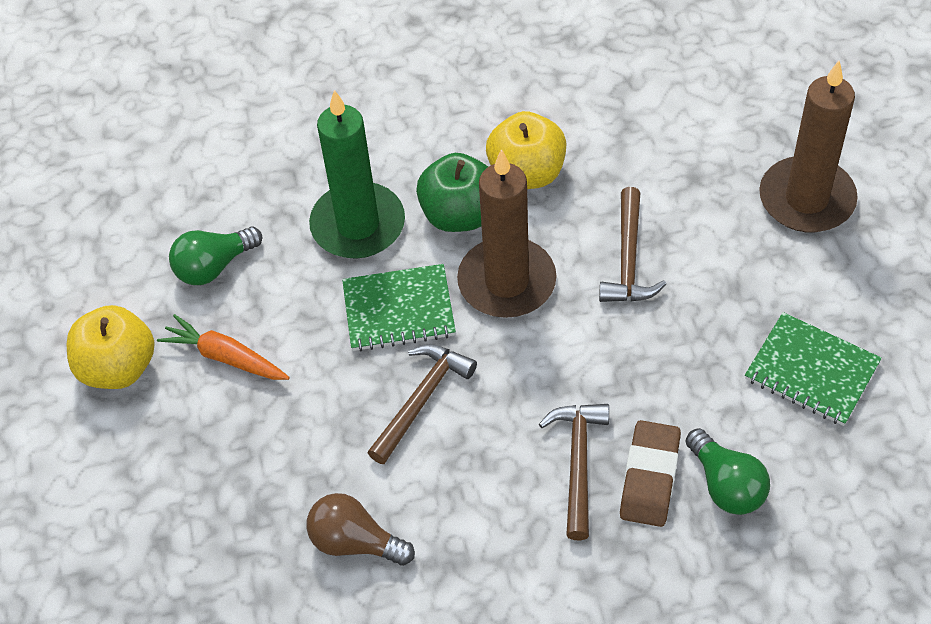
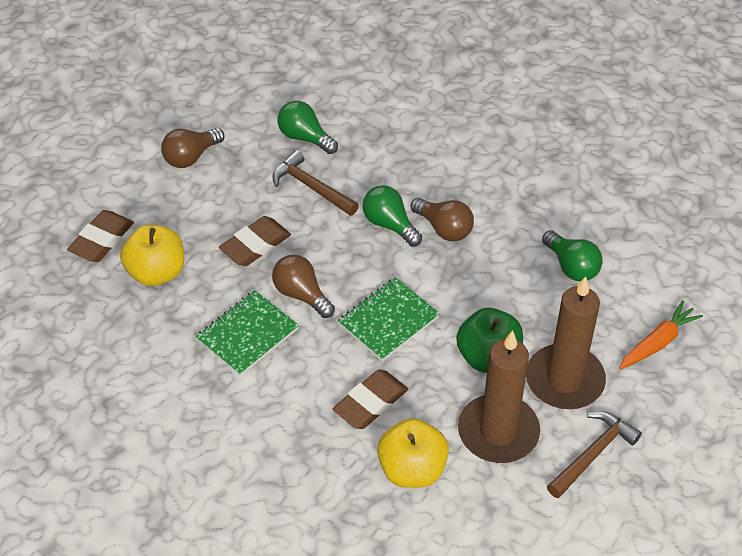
brown eraser: [620,420,681,527] = 1 -> [67,210,134,262] [219,216,291,266] [333,370,408,429] = 3
brown hammer: [367,344,477,464] [539,404,609,540] [599,187,666,302] = 3 -> [272,150,359,216] [547,411,642,498] = 2
brown light bulb: [307,493,415,566] = 1 -> [161,128,224,168] [272,254,335,318] [411,198,474,241] = 3
green candle: [309,90,405,259] = 1 -> none = 0
green light bulb: [169,227,262,285] [685,428,770,515] = 2 -> [277,101,338,154] [362,185,422,247] [542,230,603,282] = 3

